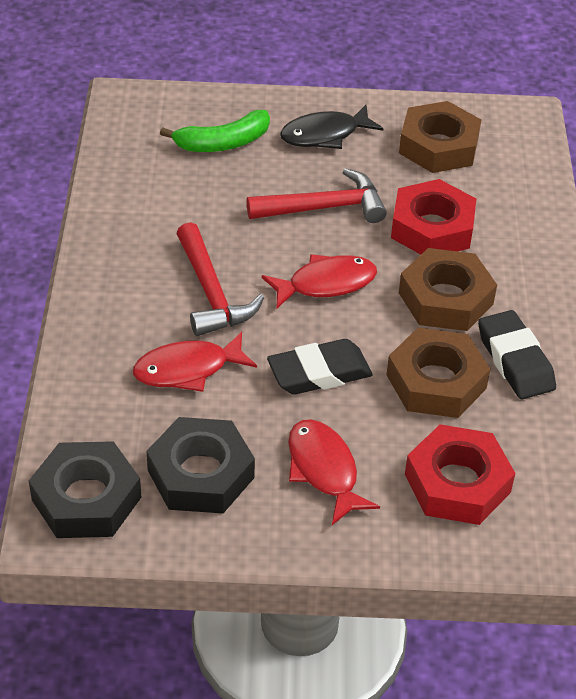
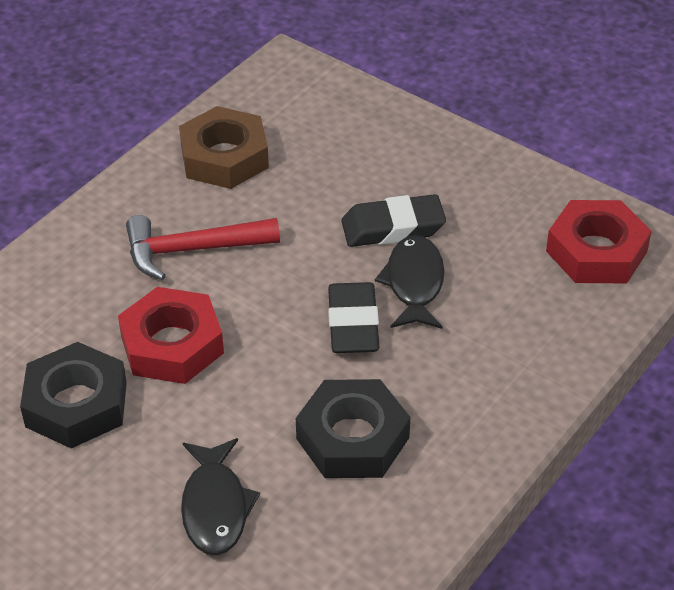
black fish: [280,105,384,149] = 1 -> [181,438,260,555] [375,235,444,329] = 2
brown nut: [387,328,490,418] [399,101,481,173] [399,248,497,331] = 3 -> [179,106,269,189] = 1
green banana: [160,110,270,152] = 1 -> none = 0
red fish: [133,332,257,392] [262,254,377,308] [288,419,380,525] = 3 -> none = 0
red hammer: [176,222,264,336] [247,168,386,223] = 2 -> [126,215,280,280] = 1

